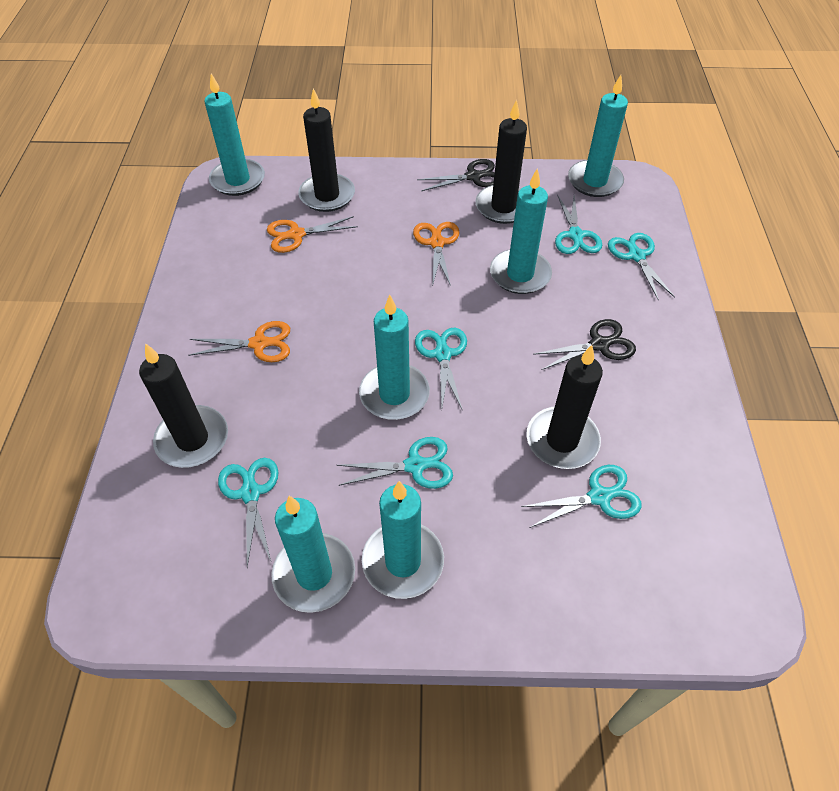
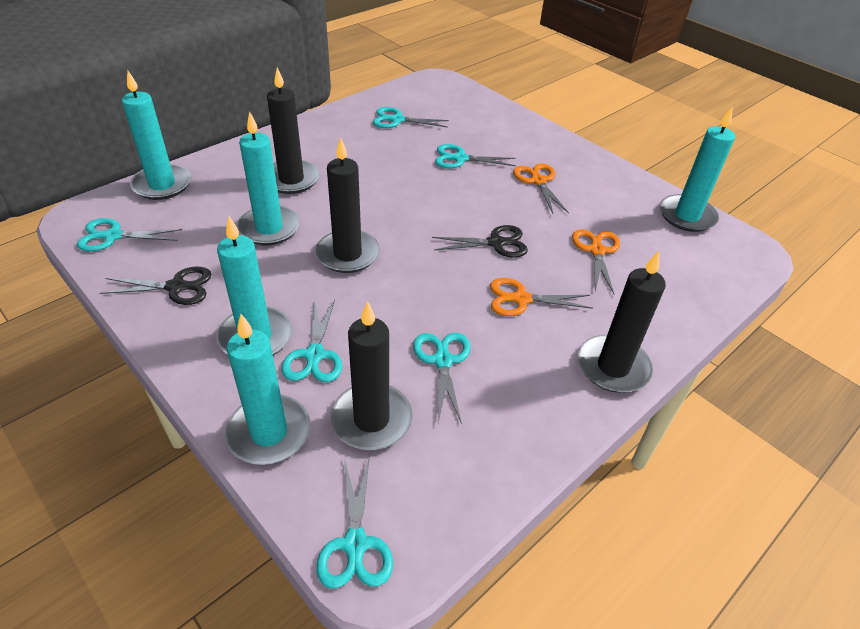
turquoise candle: [204,73,265,196] [271,496,355,613] [359,295,430,420] [362,481,444,599] [490,169,552,294] [568,75,628,197] = 6 -> [122,71,191,200] [216,216,292,355] [225,314,310,465] [237,111,300,245] [660,107,735,232] = 5

